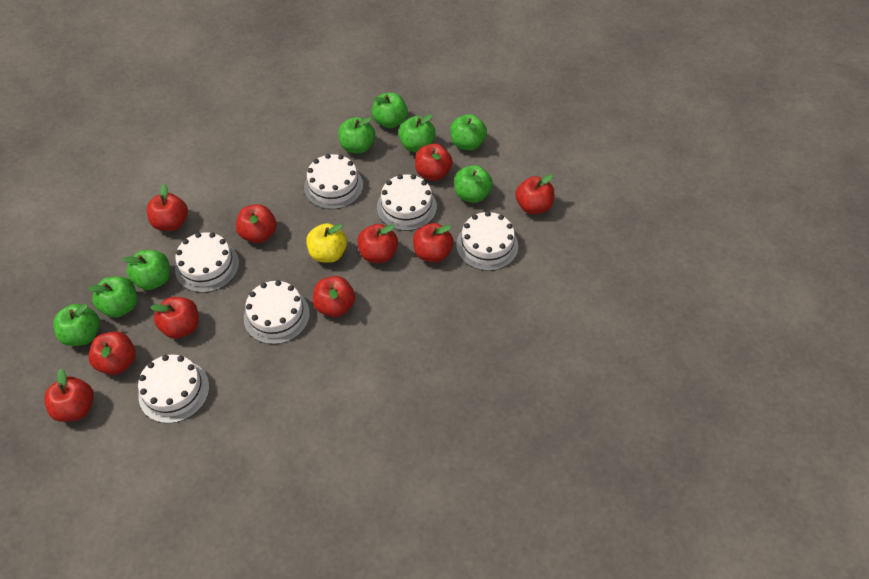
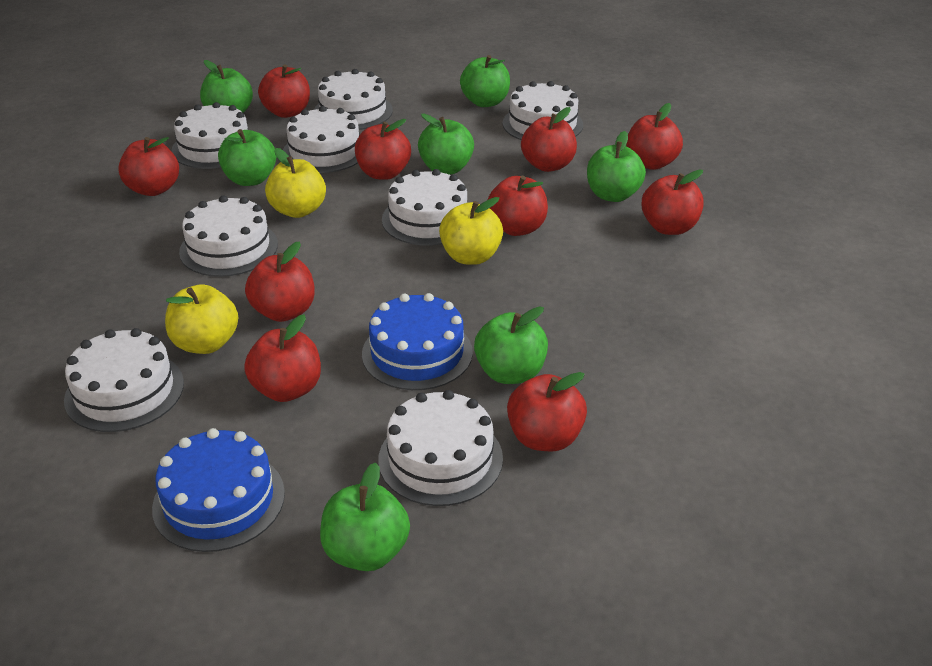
blue cake: none = 0 -> [152,428,285,552] [362,293,473,390] = 2
green apple: [54,304,100,346] [88,276,137,318] [122,250,170,290] [338,117,375,154] [372,93,408,128] [398,114,436,152] [450,114,487,151] [454,165,493,203] = 8 -> [200,60,253,113] [218,129,276,186] [320,462,410,571] [418,114,474,175] [460,55,510,107] [474,306,548,384] [587,131,646,202] = 7
white cake: [138,355,209,423] [175,232,239,293] [244,280,310,344] [304,154,363,209] [377,174,437,231] [456,211,518,271] = 6 -> [64,328,184,432] [172,102,248,169] [179,196,278,277] [283,106,360,173] [314,69,393,130] [378,390,503,506] [382,169,468,246] [503,81,583,140] = 8
yellow apple: [306,223,347,263] = 1 -> [165,284,238,354] [265,148,326,218] [439,197,503,265] = 3

